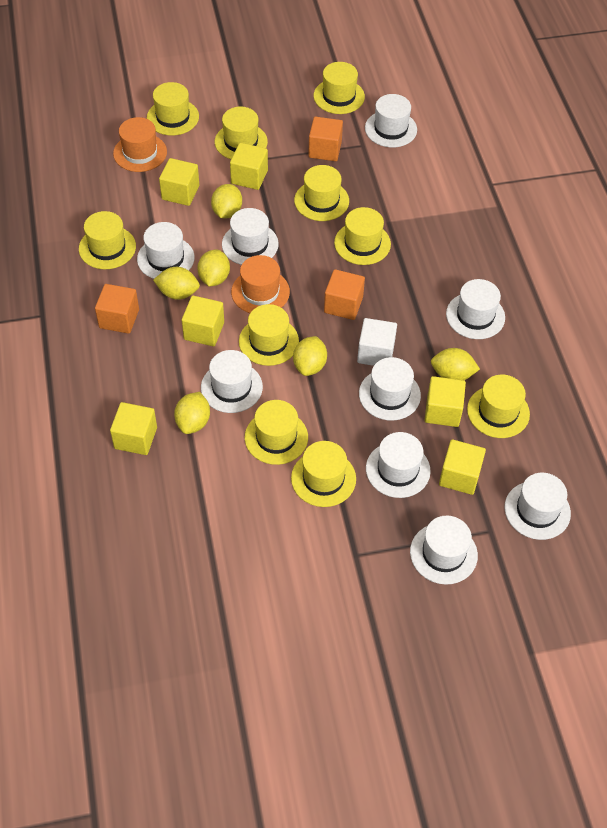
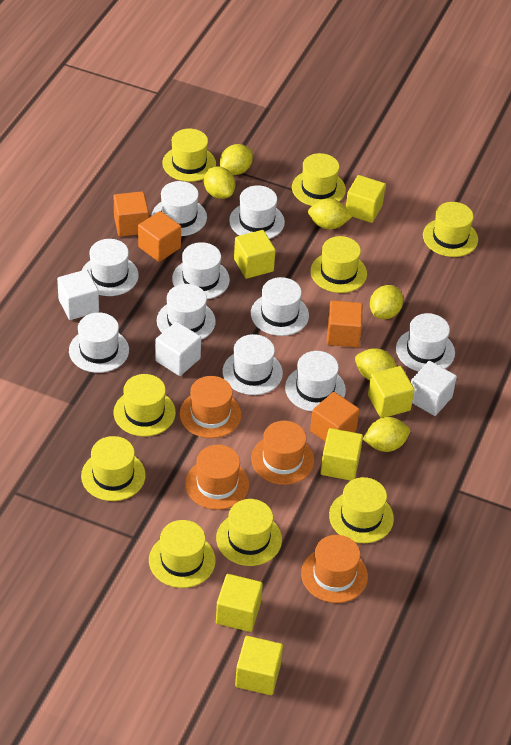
orange cube: [95,284,139,334] [308,117,343,161] [324,269,365,320] = 3 -> [114,191,149,237] [138,211,181,262] [310,392,360,442] [327,300,363,347] = 4
orange hat: [113,117,167,172] [231,255,290,313] = 2 -> [179,376,241,438] [185,445,249,510] [251,421,314,485] [301,535,368,603] = 4
white cube: [357,318,397,366] = 1 -> [57,269,99,320] [155,321,201,376] [411,361,457,416] = 3
white hat: [137,222,195,279] [201,350,263,413] [222,208,279,265] [359,357,421,421] [365,94,417,148] [366,432,431,498] [410,516,478,585] [446,279,505,339] [504,473,571,540] = 9 -> [69,313,129,373] [82,239,139,296] [151,181,207,236] [157,284,216,340] [172,242,230,299] [223,334,283,395] [229,185,285,239] [251,277,309,336] [285,351,346,412] [396,313,455,372] = 10
yellow hat: [79,211,136,269] [147,82,199,136] [215,107,268,159] [239,304,299,366] [245,400,308,465] [291,441,356,507] [294,165,349,221] [314,62,365,114] [334,207,391,265] [467,375,530,438] = 10 -> [81,436,146,501] [114,374,176,437] [149,520,216,588] [162,129,216,182] [216,499,282,566] [292,153,346,206] [310,236,367,293] [329,477,394,543] [423,202,478,257] = 9

